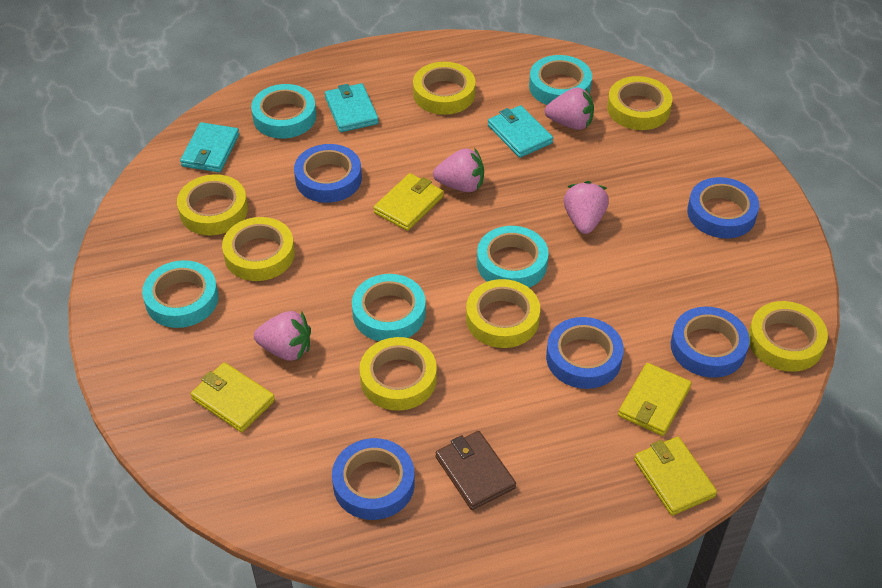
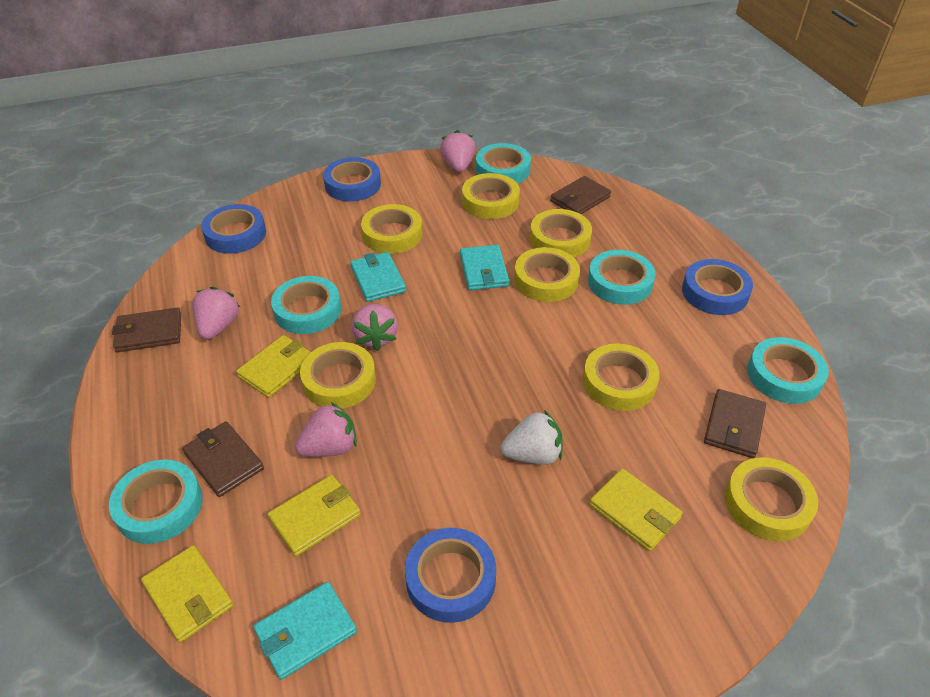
blue tape: [294,144,362,203] [332,438,415,520] [546,317,624,389] [671,307,750,378] [687,177,759,239] = 5 -> [201,204,266,254] [323,157,381,202] [405,528,496,623] [682,259,753,315] = 4
brown wallet: [435,431,516,510] = 1 -> [112,308,182,352] [182,421,264,497] [550,176,611,214] [704,389,766,458] = 4
white strawberry: none = 0 -> [501,410,563,465] = 1

